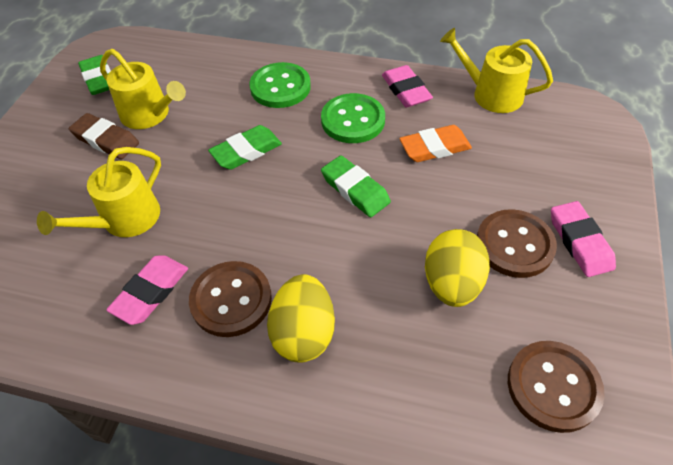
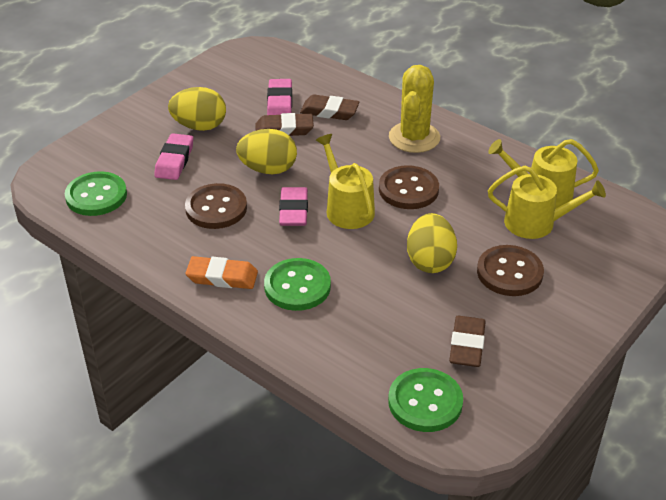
brown eraser: [69,113,139,159] = 1 -> [255,113,314,136] [300,94,360,120] [449,316,486,367] = 3
green button: [249,62,311,108] [321,93,385,143] = 2 -> [65,171,127,216] [264,258,331,311] [388,368,463,432] = 3
green eraser: [78,55,111,95] [208,125,282,170] [321,155,391,217] = 3 -> none = 0
yellow cactus: none = 0 -> [389,65,440,153] = 1
yellow egg: [267,274,335,363] [425,229,490,307] = 2 -> [168,87,226,131] [236,129,297,174] [407,213,457,273] = 3

